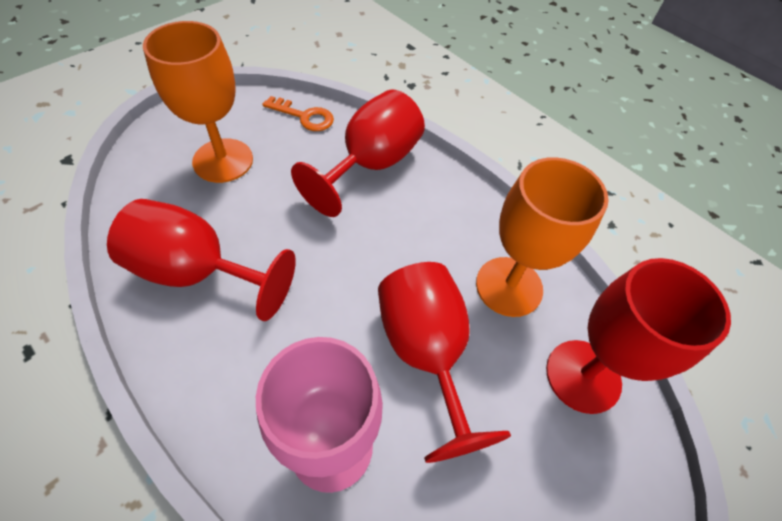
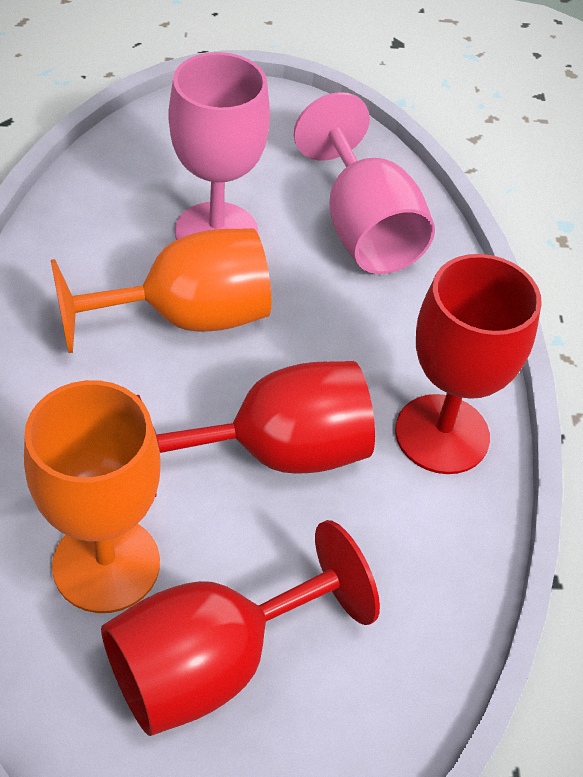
orange key: [262,96,334,131] = 1 -> none = 0
pink goblet: [256,337,383,493] = 1 -> [169,52,270,240] [294,92,435,274] = 2
red goblet: [107,199,296,321] [291,90,425,217] [378,262,511,463] [546,258,731,414] = 4 -> [101,520,380,736] [136,361,375,497] [395,254,542,474] = 3

